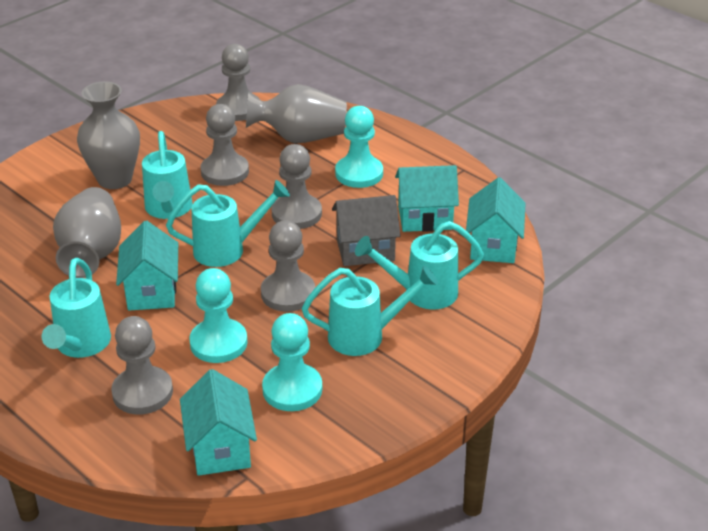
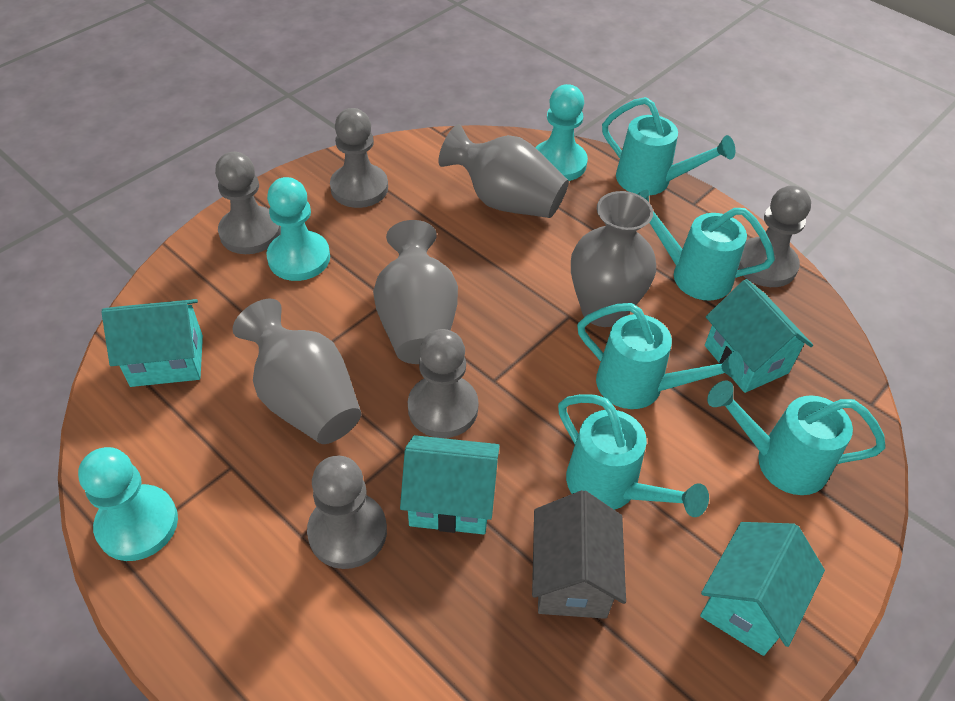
grey vase: [53,187,121,278] [77,82,140,189] [246,84,347,143] = 3 -> [233,299,361,444] [373,220,458,364] [438,124,569,218] [571,191,656,327] = 4

